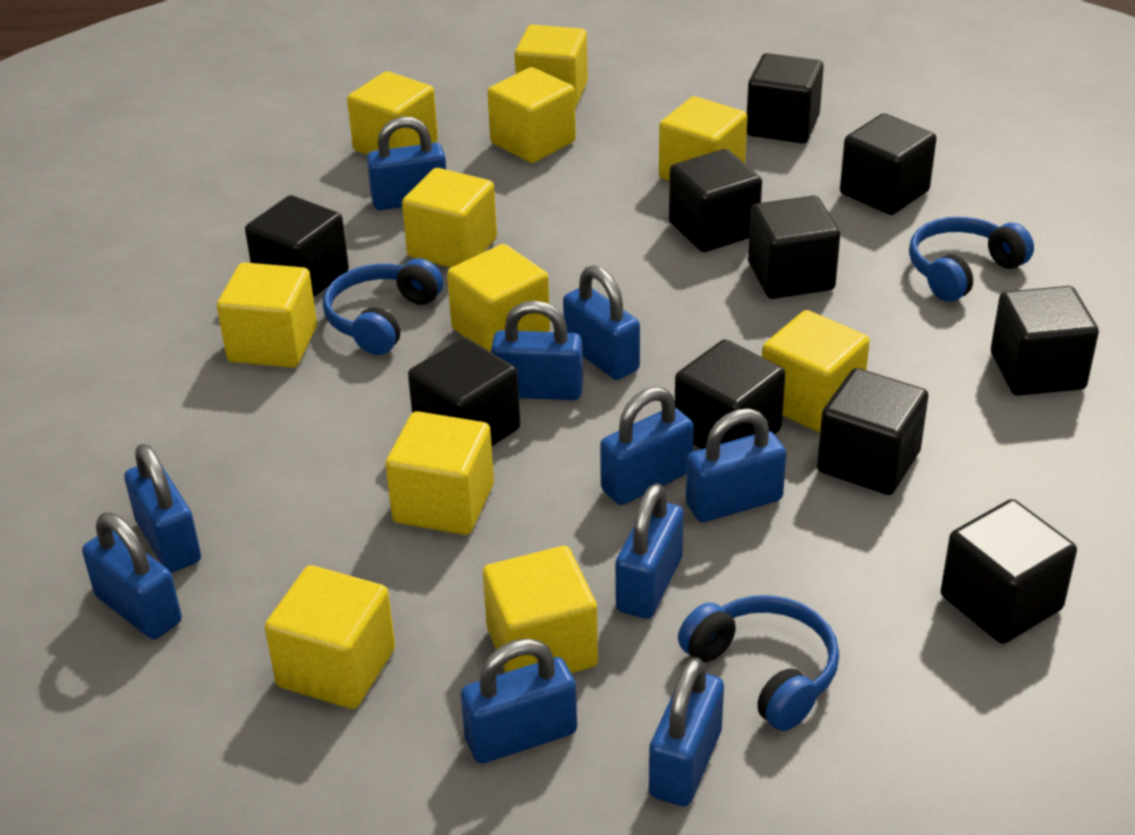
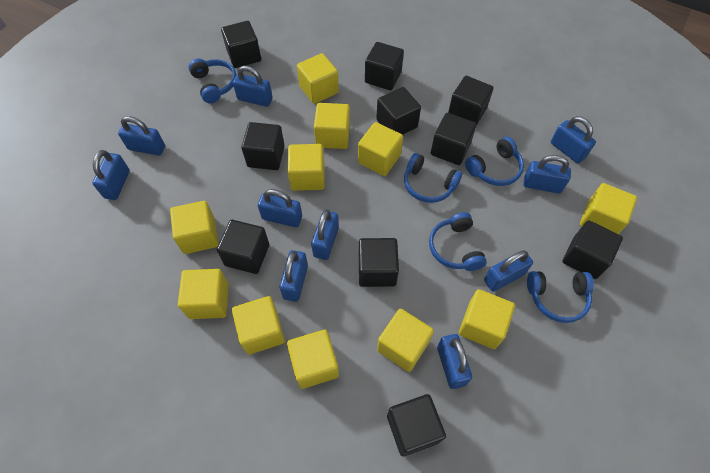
blue headphones: [323,258,443,355] [678,595,839,731] [909,217,1034,302] = 3 -> [188,59,237,103] [404,153,462,203] [429,212,487,271] [465,137,524,186] [527,271,594,323] = 5

